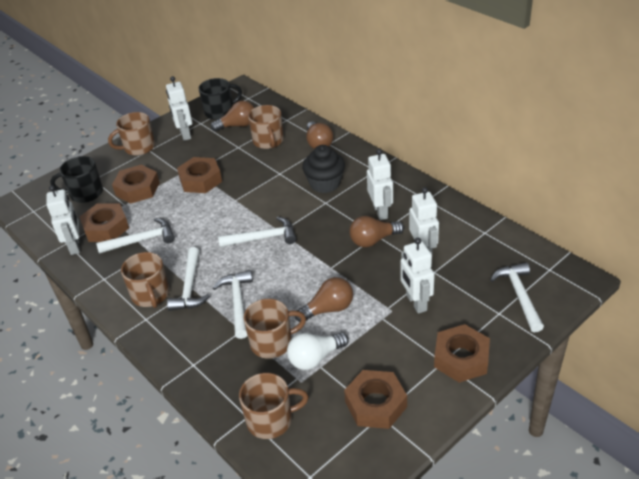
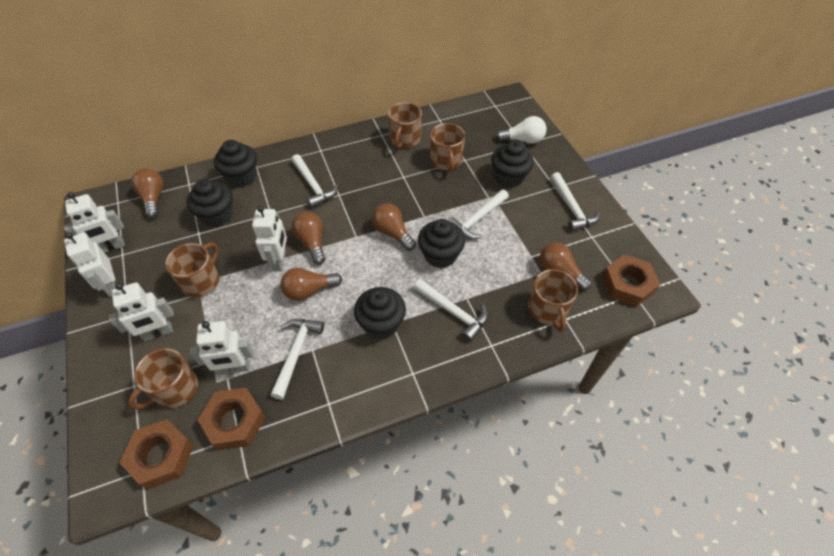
black cupcake: [302,145,345,193] = 1 -> [187,179,233,227] [214,140,257,187] [354,287,406,339] [418,219,465,268] [491,140,534,188] = 5
black mug: [50,156,103,203] [199,78,242,120] = 2 -> none = 0
brown light bulb: [211,101,254,131] [295,277,353,322] [306,121,333,149] [349,216,404,247] = 4 -> [131,168,164,218] [280,268,342,301] [292,212,325,265] [372,203,416,251] [539,243,592,290] = 5
brown nut: [80,203,129,242] [112,164,160,204] [177,157,222,193] [344,370,407,429] [434,324,490,383] = 5 -> [119,419,194,489] [197,388,266,450] [602,255,660,307] = 3

